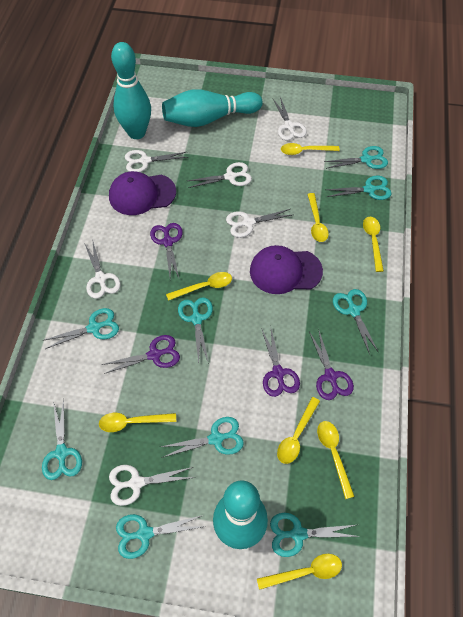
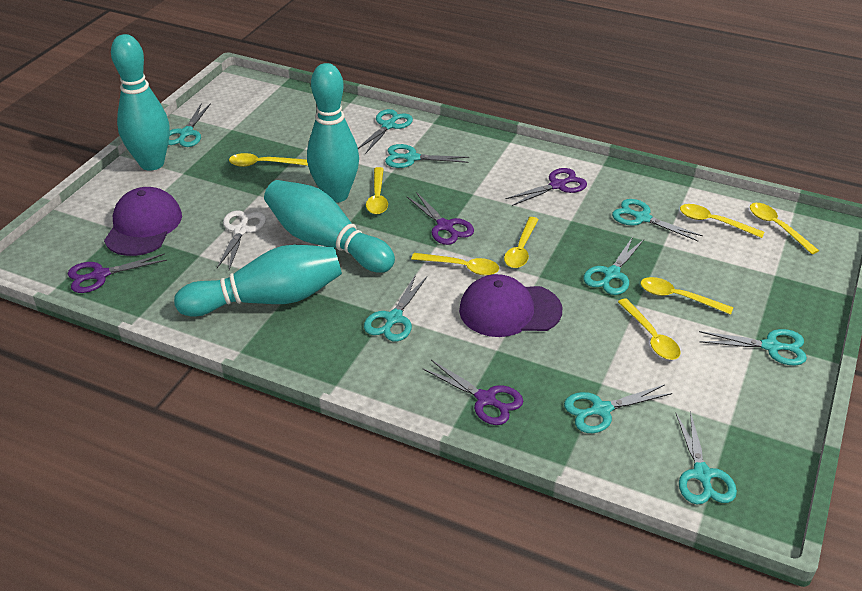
turquoise bowling pin: [111,42,151,139] [162,89,263,127] [213,480,268,549] = 3 -> [111,34,170,171] [174,245,342,317] [264,180,395,273] [307,63,359,203] = 4
white scissors: [84,242,121,299] [109,465,195,506] [125,150,188,172] [188,162,252,188] [226,209,292,238] [273,97,307,141] = 6 -> [217,210,266,270] = 1

